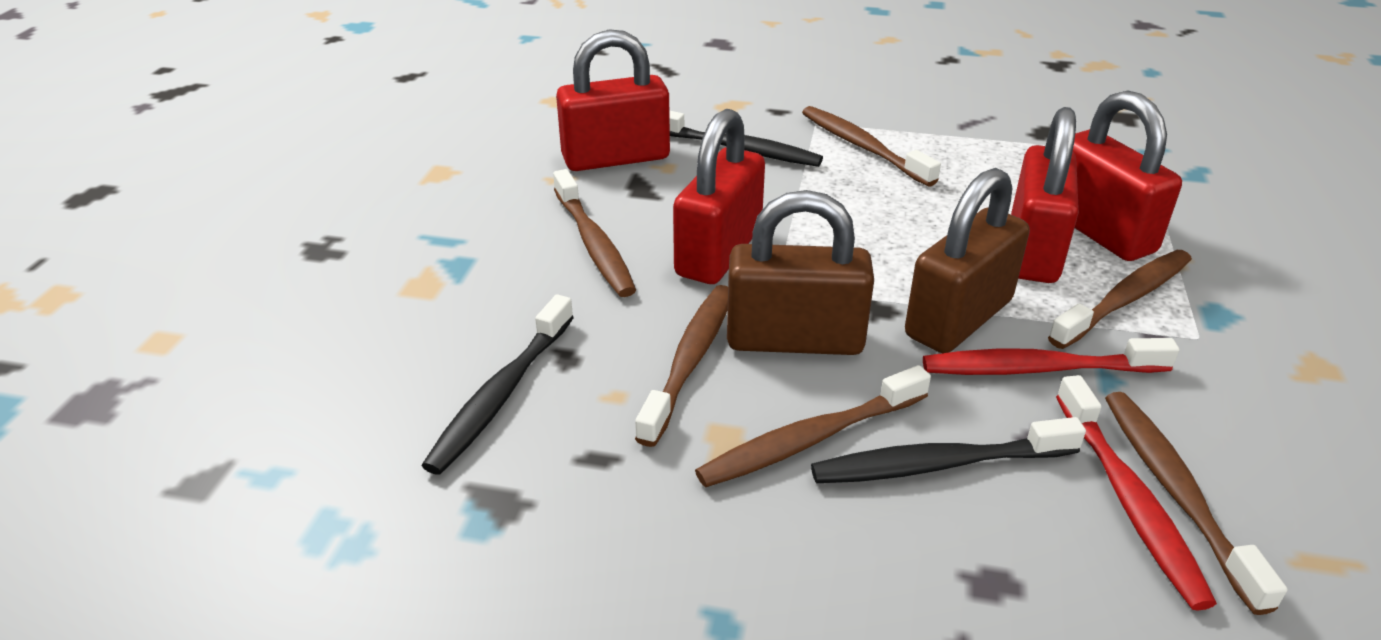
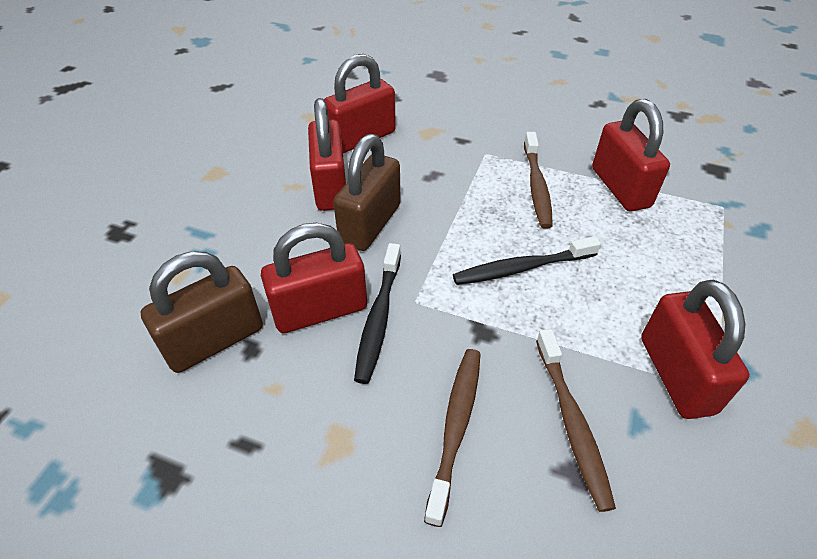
black toothbrush: [421,294,574,475] [669,110,823,167] [811,417,1086,483] = 3 -> [354,243,401,384] [453,236,601,285] = 2
brown toothbrush: [553,169,636,297] [635,285,728,447] [695,365,931,487] [802,106,941,187] [1048,250,1192,349] [1105,392,1287,615] = 6 -> [424,349,481,527] [524,132,553,229] [536,329,616,512] = 3
red padlock: [556,29,670,171] [673,109,765,284] [1011,107,1079,283] [1073,90,1182,261] = 4 -> [261,223,367,333] [308,98,346,211] [324,54,396,153] [592,99,670,211] [641,280,750,419] = 5
red toothbrush: [923,338,1180,375] [1056,375,1217,611] = 2 -> none = 0

